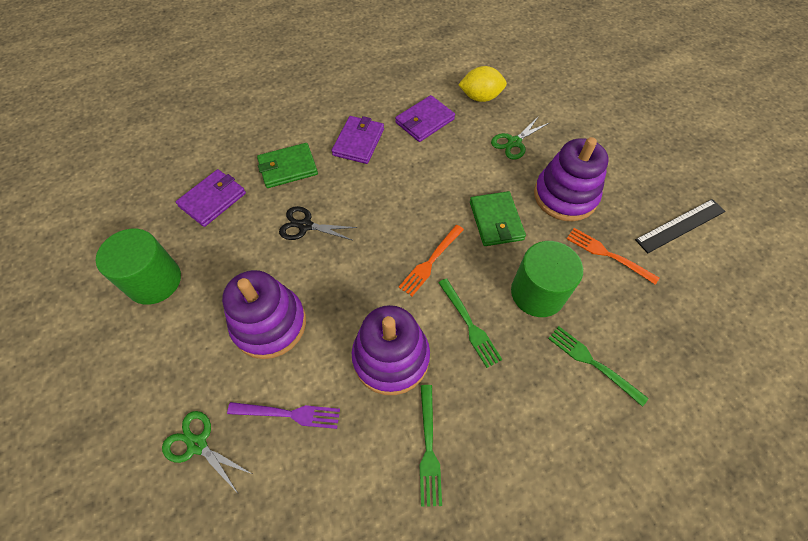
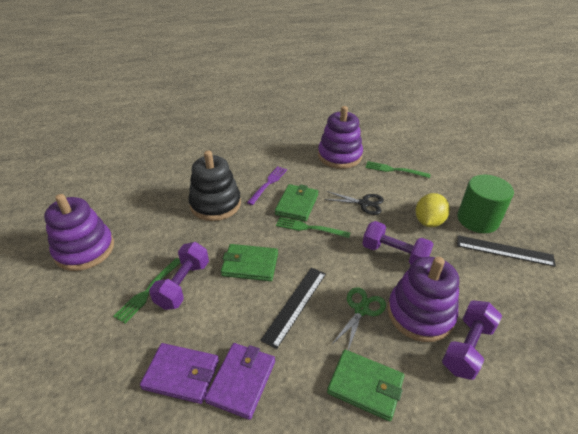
black ruler: [635,199,726,253] = 1 -> [260,267,326,349] [457,235,556,267] = 2
black stacking toy: none = 0 -> [188,151,241,221] = 1
green cylinder: [96,229,181,305] [511,241,583,317] = 2 -> [457,175,514,233] = 1
green scissors: [162,411,252,493] [491,116,549,160] = 2 -> [331,287,386,350] = 1
green wallet: [257,143,318,188] [470,191,526,246] = 2 -> [221,244,278,281] [275,184,318,222] [327,350,404,421] = 3
orange fork: [399,225,464,296] [567,228,659,285] = 2 -> none = 0
purple dumbbell: none = 0 -> [149,242,209,310] [362,221,434,265] [442,301,502,380] = 3
purple wallet: [176,169,246,227] [332,116,384,164] [395,95,455,142] = 3 -> [140,343,219,404] [205,343,275,420] = 2

